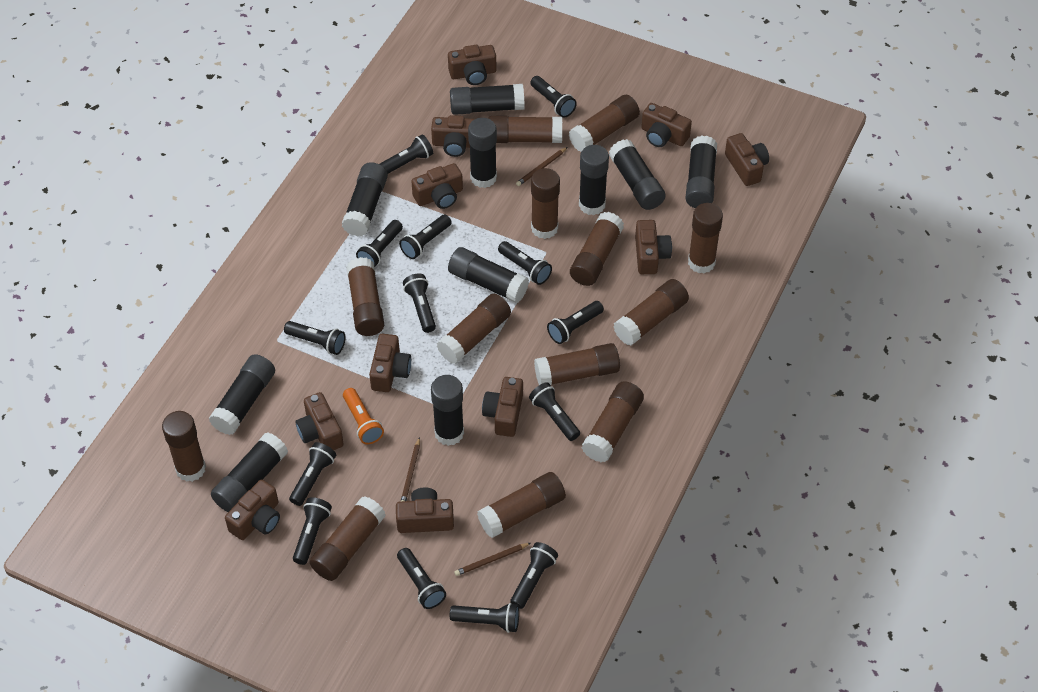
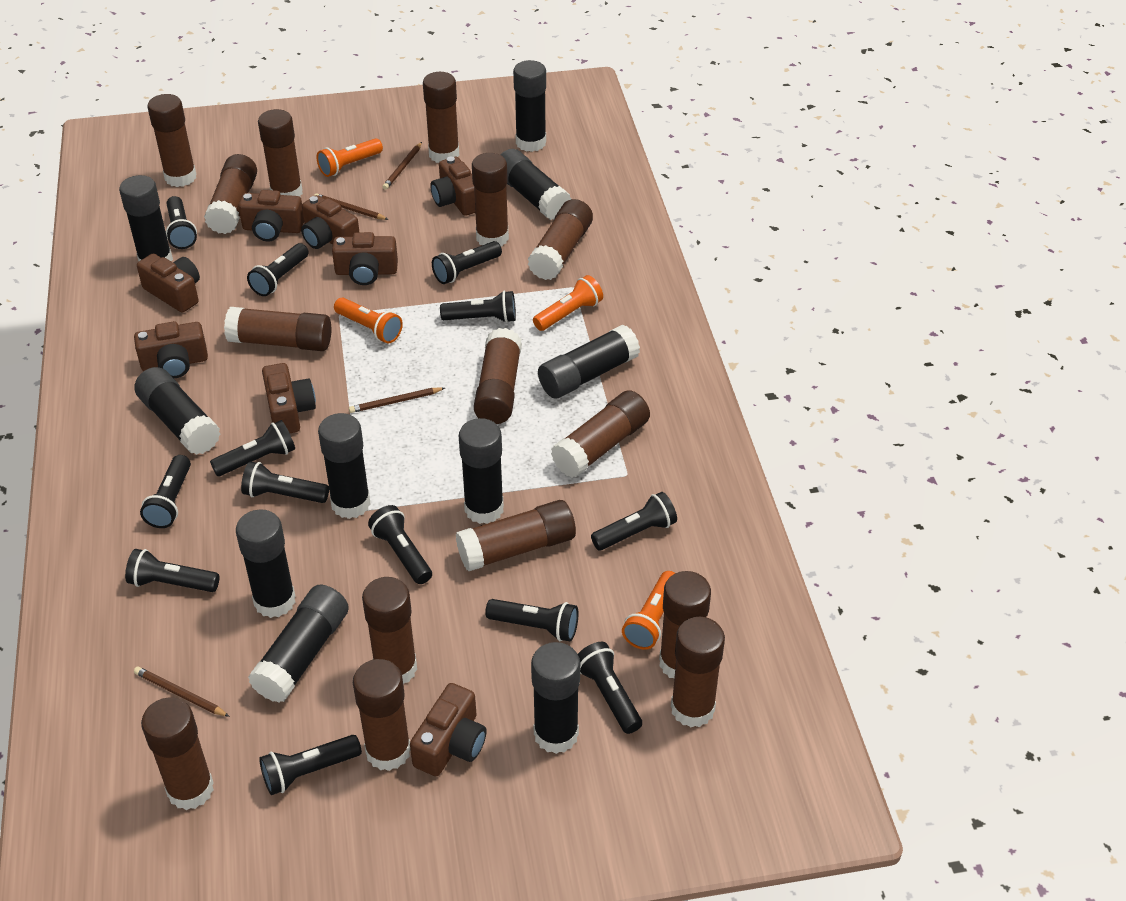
black flashlight: [284,321,345,355] [289,442,336,506] [293,497,332,565] [356,220,403,267] [380,134,433,174] [397,548,446,609] [399,215,452,259] [403,273,436,333] [450,603,519,633] [498,241,552,285] [510,542,558,609] [529,382,580,441] [530,76,577,118] [547,301,604,344] = 14 -> [125,549,220,592] [140,455,191,528] [166,196,197,249] [210,420,295,476] [241,461,329,503] [247,243,308,296] [259,735,362,795] [368,505,432,584] [432,241,502,284] [440,291,516,323] [485,599,578,641] [578,642,642,734] [591,492,677,550] = 13
brown camera: [225,479,280,540] [296,392,344,450] [369,334,411,392] [396,487,454,533] [411,163,463,209] [431,115,475,157] [448,45,496,85] [482,377,523,437] [635,220,672,274] [641,103,692,147] [725,133,769,186] = 11 -> [134,321,208,378] [137,254,200,313] [238,190,304,241] [262,363,316,433] [301,195,359,249] [332,232,398,285] [410,683,487,776] [430,157,476,216] = 8
brown glue stick: [162,411,206,482] [310,496,386,581] [346,257,384,336] [437,294,511,364] [477,472,566,538] [488,116,562,143] [531,168,560,239] [534,343,620,385] [569,95,640,152] [570,212,624,286] [582,381,644,462] [613,279,689,345] [688,203,723,274] = 13 -> [141,697,214,810] [148,94,197,187] [204,154,257,234] [224,307,331,351] [258,109,303,197] [353,659,410,771] [362,577,417,684] [423,72,460,163] [456,500,576,571] [472,153,509,246] [474,328,522,424] [528,199,593,280] [551,390,650,478] [659,571,711,678] [671,617,725,727] = 15
brown pencil: [401,437,420,501] [454,543,531,576] [516,147,568,186] = 3 -> [134,667,230,717] [314,193,389,220] [349,388,445,413] [383,142,422,190] = 4
orange flashlight: [343,388,384,444] = 1 -> [317,138,383,177] [334,298,403,343] [533,275,603,331] [622,571,675,650] = 4

